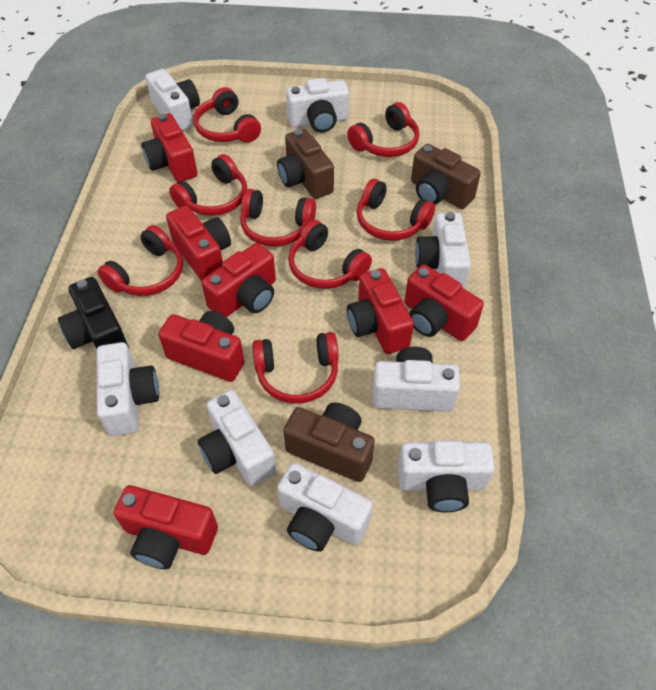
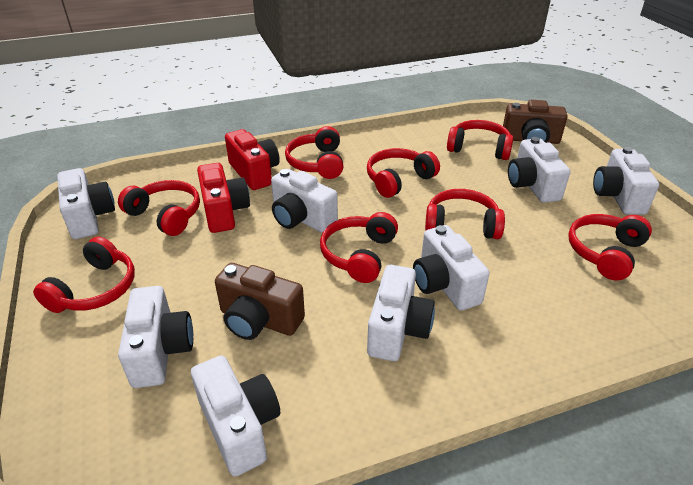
black camera: [58,277,129,349] = 1 -> none = 0
brown camera: [277,129,334,199] [283,403,375,482] [411,144,481,209] = 3 -> [215,263,305,340] [503,100,568,144] = 2
red camera: [114,485,218,569] [141,113,198,182] [158,311,244,382] [166,205,231,281] [202,243,276,317] [347,268,414,354] [405,264,484,341] = 7 -> [197,163,250,233] [225,129,280,190] = 2

